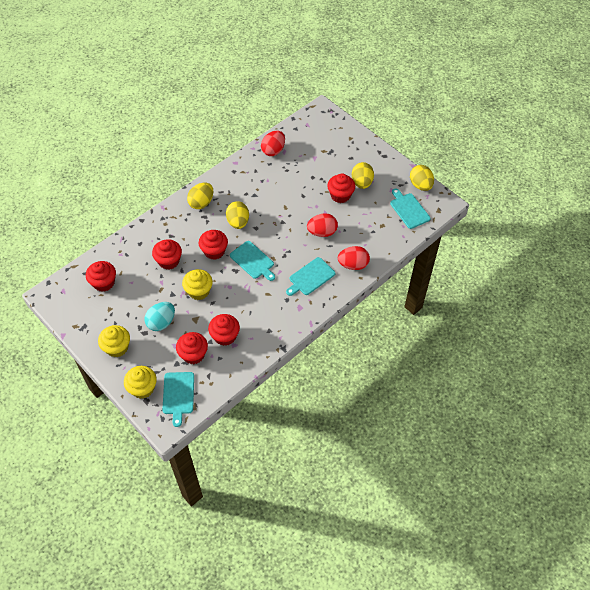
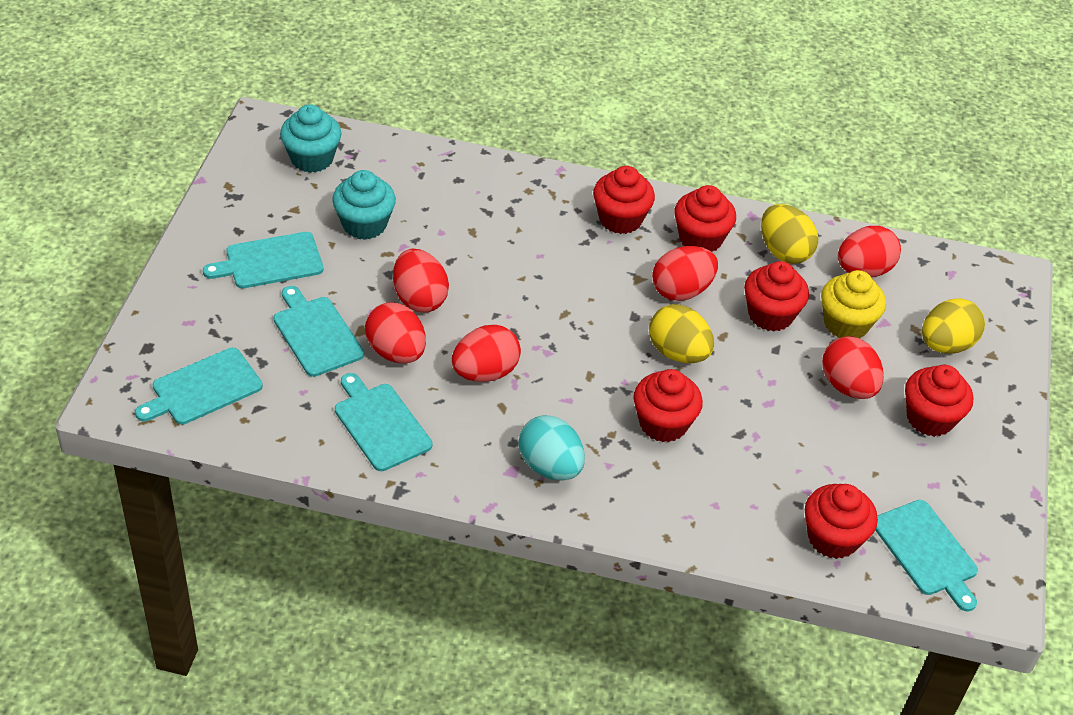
red egg: [261,131,285,156] [307,213,338,237] [338,246,370,270] = 3 -> [365,302,426,364] [393,249,449,313] [452,325,521,382] [652,246,718,301] [822,336,884,399] [838,226,901,277] = 6
turquoise cupcake: none = 0 -> [280,104,341,173] [332,170,396,240] = 2
turquoise cutting board: [162,372,194,427] [230,241,275,281] [286,257,335,296] [390,188,431,229] = 4 -> [135,348,263,424] [203,232,323,288] [274,286,364,377] [335,373,432,471] [875,500,978,612] = 5
yellow cupcake: [98,325,130,357] [124,366,157,399] [182,269,213,300] = 3 -> [821,270,886,338] = 1
yellow egg: [187,183,213,209] [226,201,249,229] [352,162,374,189] [410,165,434,191] = 4 -> [649,304,714,363] [761,204,818,264] [922,298,985,353] = 3

